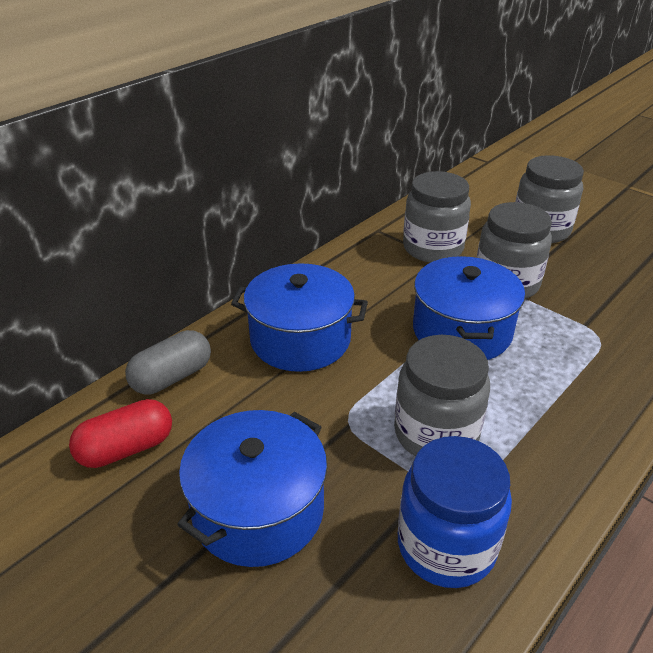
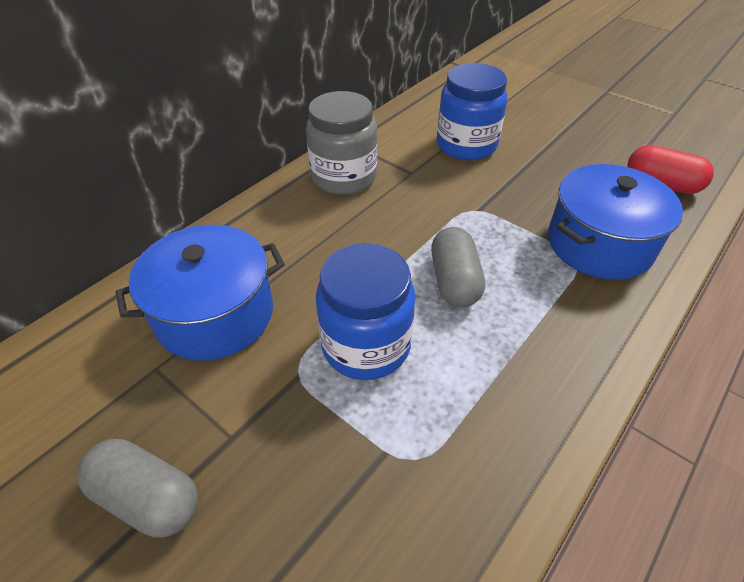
blue jar: [398,436,512,588] = 1 -> [316,243,415,380] [437,63,507,160] = 2
blue pot: [177,410,327,567] [231,263,368,372] [413,256,525,360] = 3 -> [116,225,285,361] [548,164,683,280] = 2
grey capsule: [125,330,211,395] = 1 -> [77,439,198,538] [431,227,485,307] = 2
grey jar: [394,335,490,456] [403,171,471,263] [477,202,552,299] [515,155,584,243] = 4 -> [306,91,377,195] = 1

